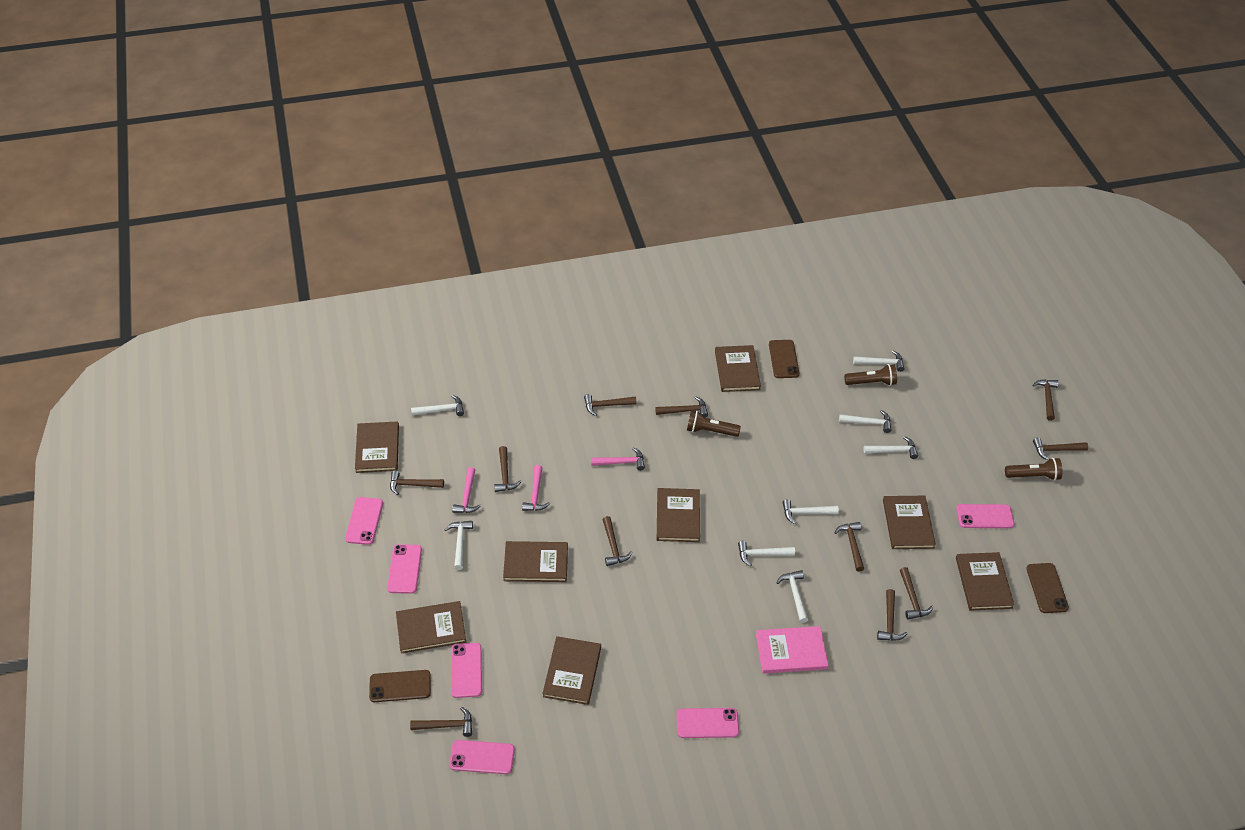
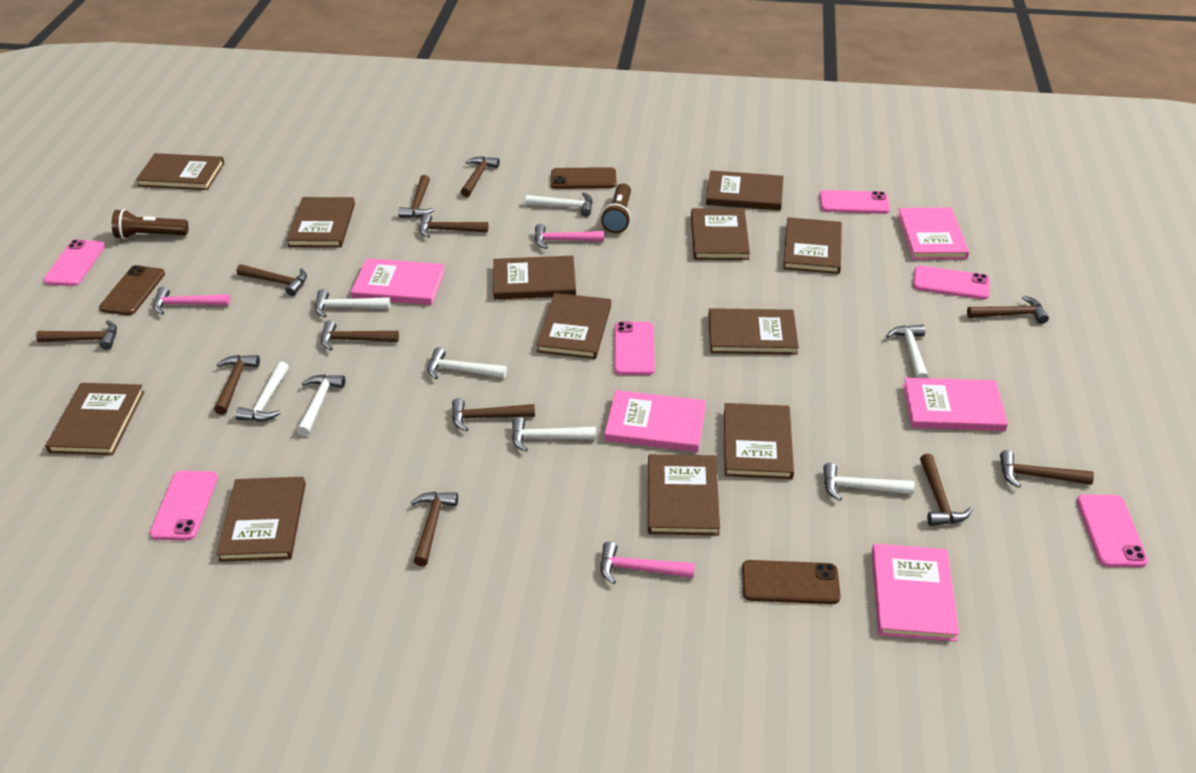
brown book: [355,421,399,473] [396,601,466,654] [503,541,568,582] [542,636,601,705] [657,488,700,542] [715,345,761,392] [883,496,936,549] [956,552,1014,611] = 8 -> [46,383,144,455] [136,153,225,190] [216,477,306,562] [286,197,355,247] [493,256,576,300] [536,293,611,359] [648,454,720,535] [691,208,750,260] [706,170,784,210] [708,308,799,355] [724,403,794,479] [783,217,842,274] = 12
brown flashlight: [687,410,741,437] [844,364,897,386] [1005,458,1062,481] = 3 -> [112,209,189,239] [601,183,631,233] = 2
brown hammer: [390,471,444,495] [410,707,472,737] [494,446,521,492] [584,394,636,416] [602,516,632,566] [655,396,708,418] [834,522,864,572] [877,589,907,641] [900,567,933,619] [1033,379,1059,421] [1033,437,1088,460] = 11 -> [36,320,117,350] [214,355,260,415] [237,264,307,296] [321,320,399,350] [398,175,434,218] [411,492,458,566] [419,213,488,238] [452,398,535,432] [461,156,500,197] [920,454,972,526] [967,295,1049,324] [1000,450,1094,488] = 12
pink book: [756,626,829,674] = 1 -> [351,258,445,305] [605,390,706,452] [872,544,959,642] [897,208,969,259] [903,378,1008,431] = 5

